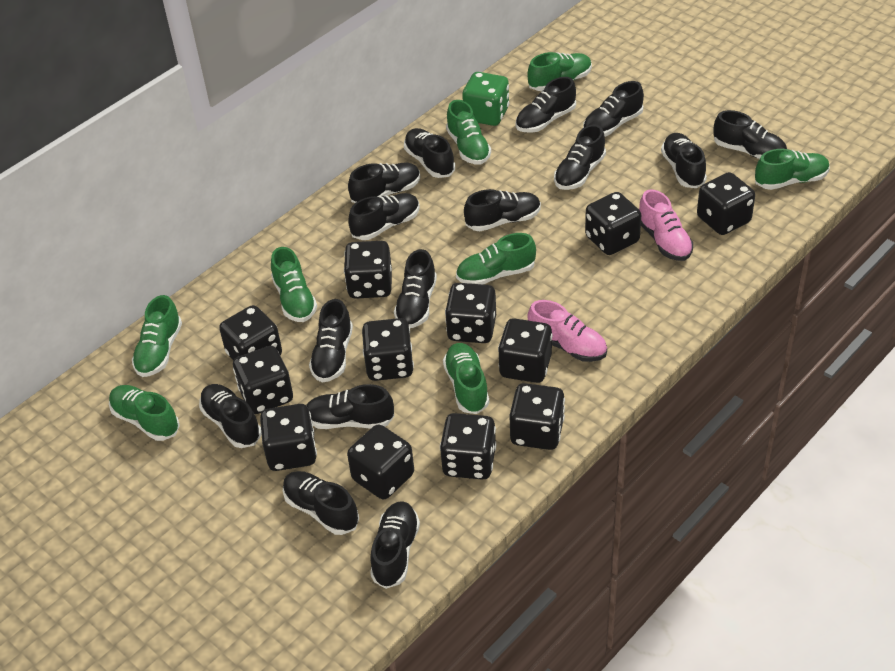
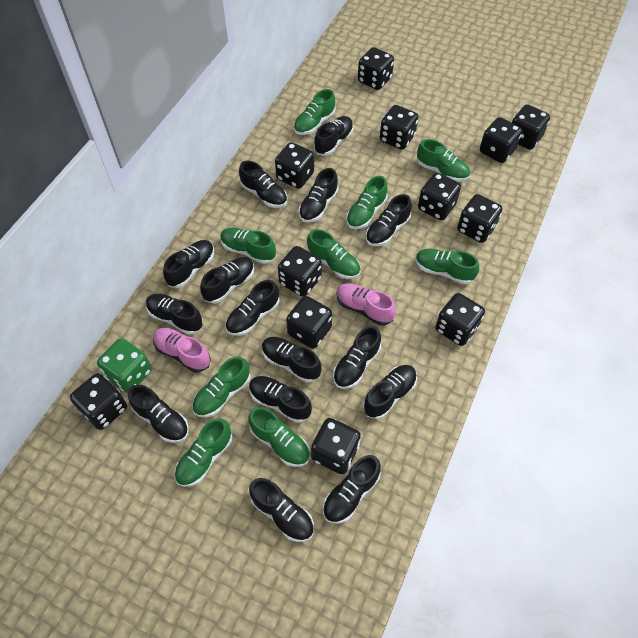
green shoe: [109,385,180,441] [132,295,182,377] [271,247,317,322] [443,343,489,414] [446,100,491,164] [456,233,536,285] [527,52,592,91] [755,149,830,190] = 8 -> [175,418,233,487] [192,357,251,417] [220,227,276,264] [248,407,310,467] [294,89,336,135] [307,229,360,279] [346,176,388,229] [415,248,479,284] [417,139,470,182] = 9

